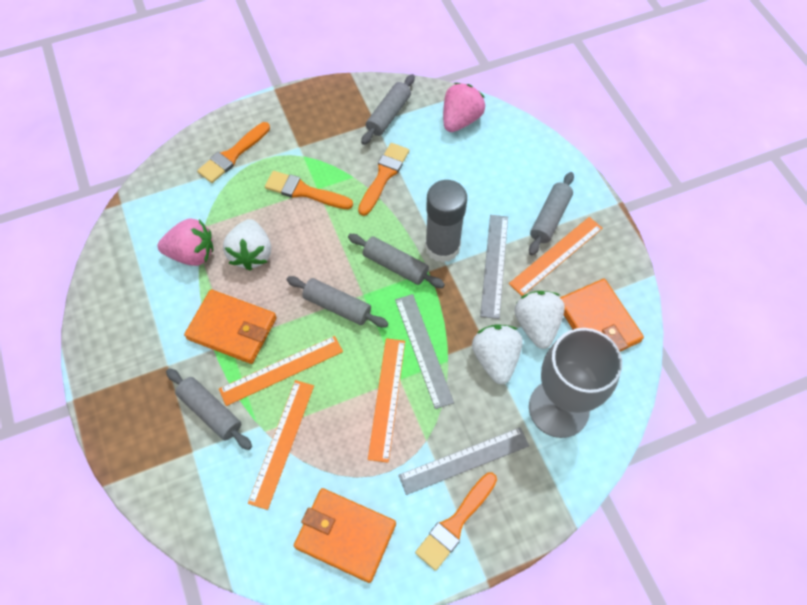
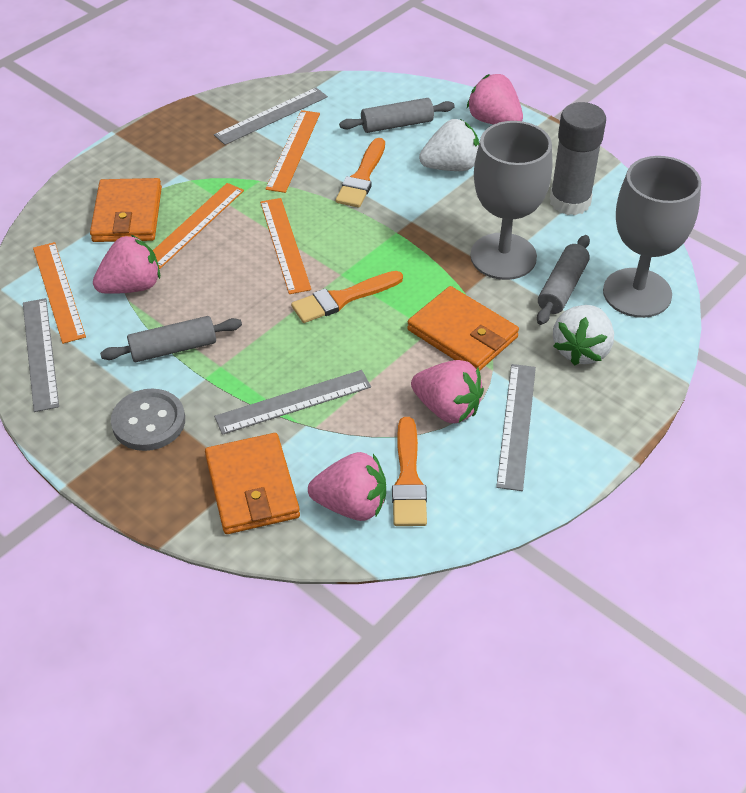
grey button: none = 0 -> [111,388,185,451] = 1
grey goblet: [529,328,622,438] = 1 -> [470,121,552,280] [603,156,701,318] = 2
grey rolling pin: [166,368,252,450] [287,276,388,328] [348,234,445,288] [361,74,415,145] [529,172,574,256] = 5 -> [100,316,242,362] [339,98,455,133] [537,235,590,325] = 3
grey ruler: [395,294,454,409] [399,427,529,495] [480,215,508,319] = 3 -> [23,298,59,412] [214,88,328,145] [214,370,371,435] [496,364,536,491] = 4
orange brush: [197,122,270,183] [265,171,353,209] [358,143,409,216] [415,472,497,571] = 4 -> [291,271,403,323] [336,138,385,208] [392,417,427,526] = 3
pink strawberry: [158,218,213,266] [443,83,485,132] = 2 -> [93,235,160,294] [308,452,386,521] [411,360,484,423] [467,74,523,125] = 4
white strawberry: [223,219,271,270] [472,324,523,384] [515,291,565,349] = 3 -> [419,119,479,171] [553,305,614,366] = 2

